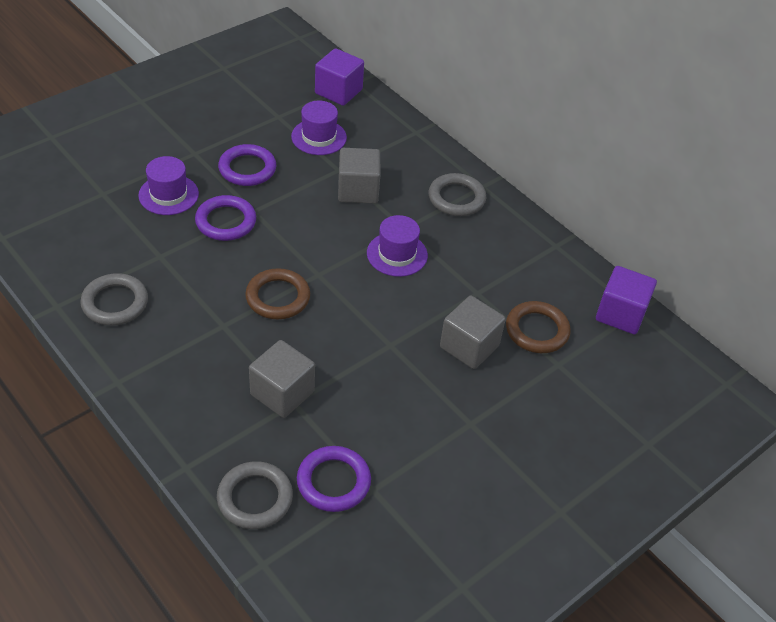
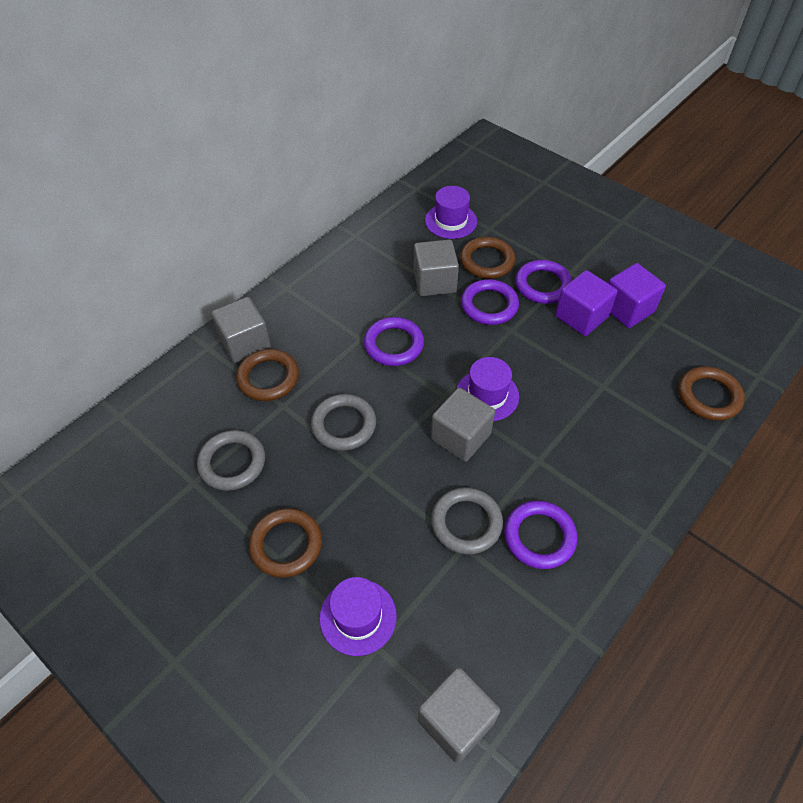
brown ring: [245,268,310,319] [506,301,571,353] = 2 -> [236,349,299,401] [249,508,322,578] [460,237,515,279] [678,366,745,421] = 4
grey cube: [249,340,315,418] [338,148,380,204] [440,296,506,369] = 3 -> [211,297,271,363] [414,240,459,296] [418,667,500,763] [431,388,495,462] = 4
purple ring: [195,195,256,241] [218,144,276,186] [297,446,371,512] = 3 -> [364,317,424,366] [461,279,519,325] [504,501,577,569] [515,260,572,304] = 4

